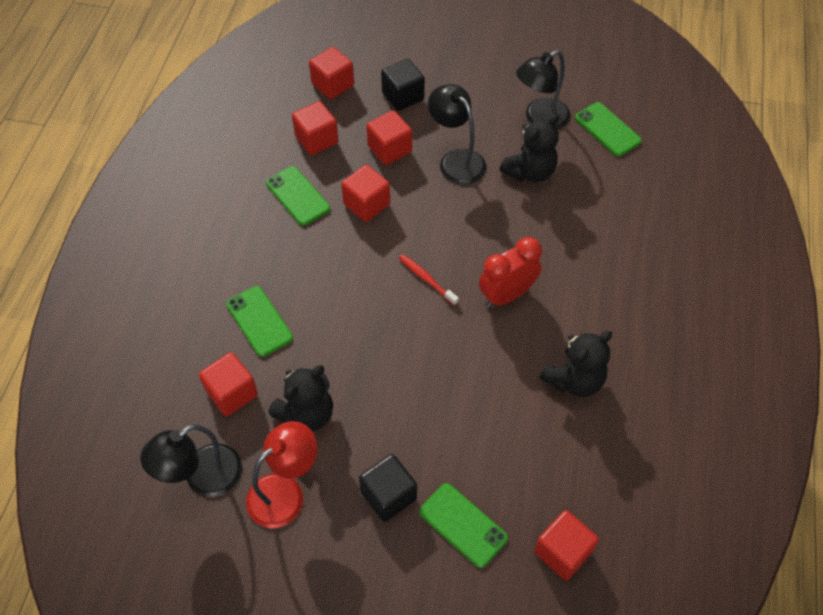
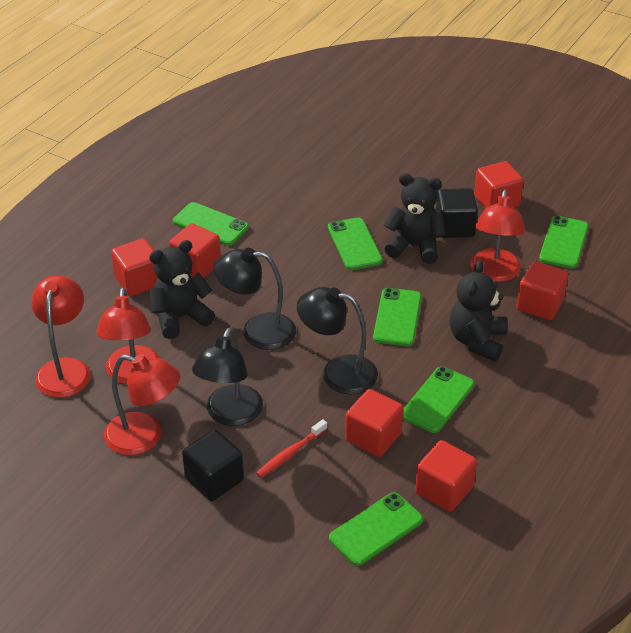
green phone: [226,286,293,357] [266,166,330,226] [419,483,508,568] [575,102,642,156] = 4 -> [173,202,249,246] [328,217,383,270] [329,492,423,566] [373,288,421,346] [403,366,475,433] [539,216,589,269] = 6
red clock: [479,237,542,308] = 1 -> none = 0
red lamp: [246,421,317,528] = 1 -> [31,275,91,398] [97,287,160,384] [104,354,180,455] [470,189,525,282] = 4

